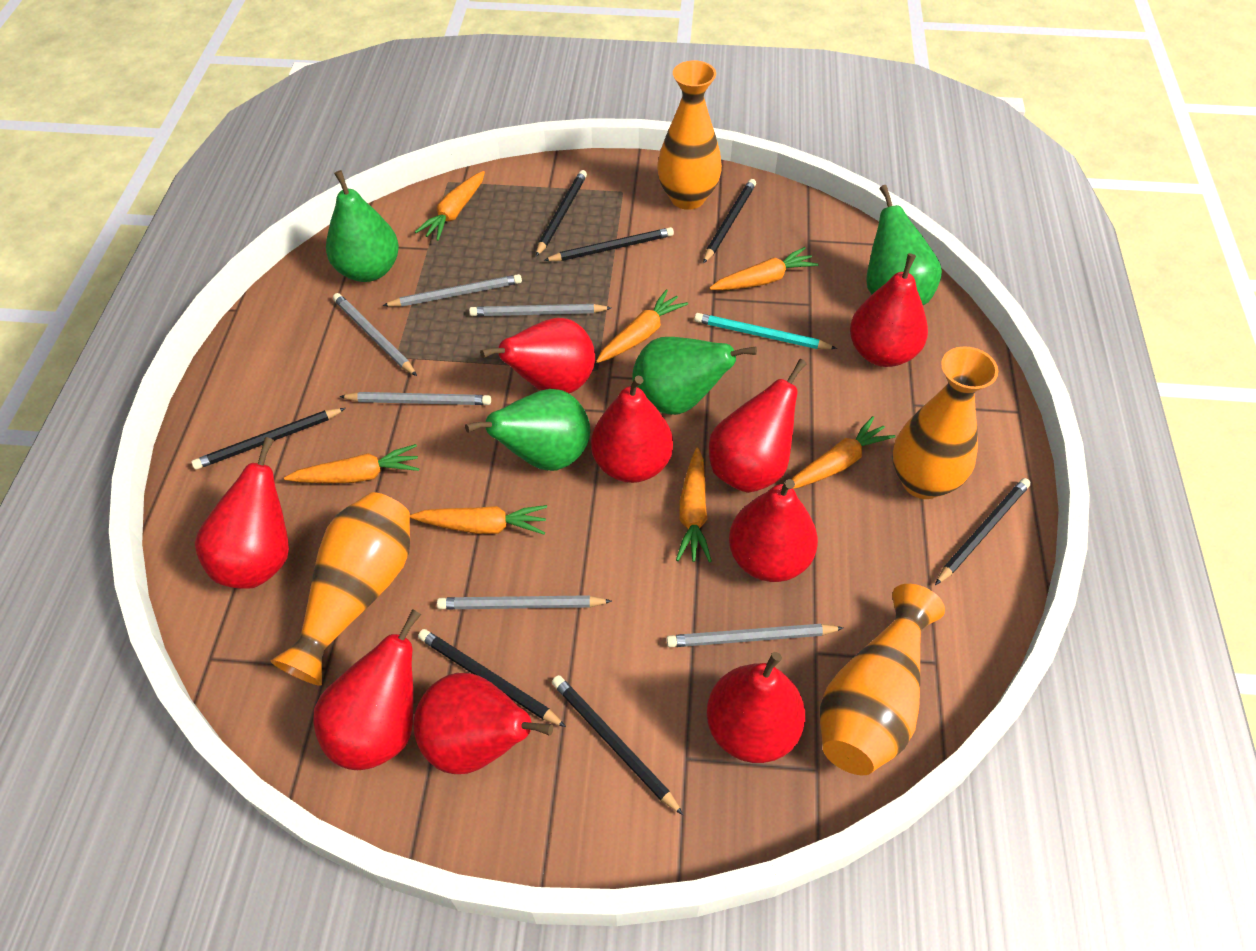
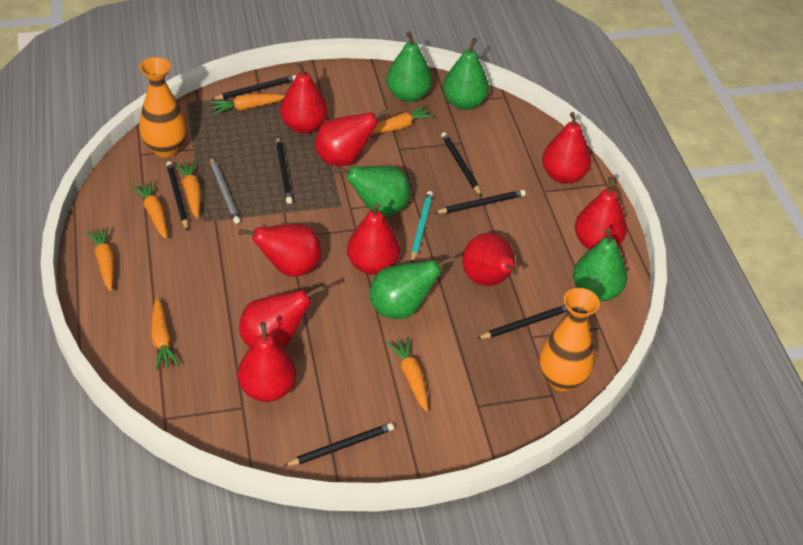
green pear: [326,170,399,282] [465,389,590,471] [632,337,757,415] [866,185,942,305] = 4 -> [334,166,411,216] [369,256,455,319] [386,31,432,102] [443,38,489,110] [573,228,627,302] = 5
grey pencil: [333,293,417,376] [339,392,491,405] [382,274,522,307] [437,595,612,609] [469,304,611,316] [666,624,843,647] = 6 -> [210,156,240,224] = 1
orange vase: [270,492,410,686] [657,60,722,210] [820,584,945,775] [892,346,998,499] = 4 -> [139,57,187,157] [539,288,600,392] = 2

